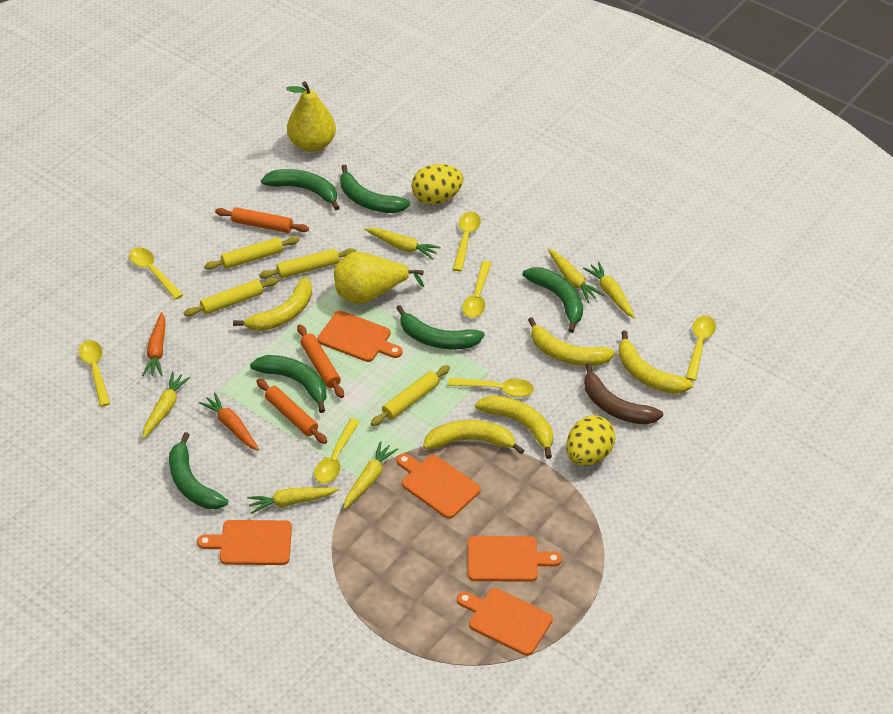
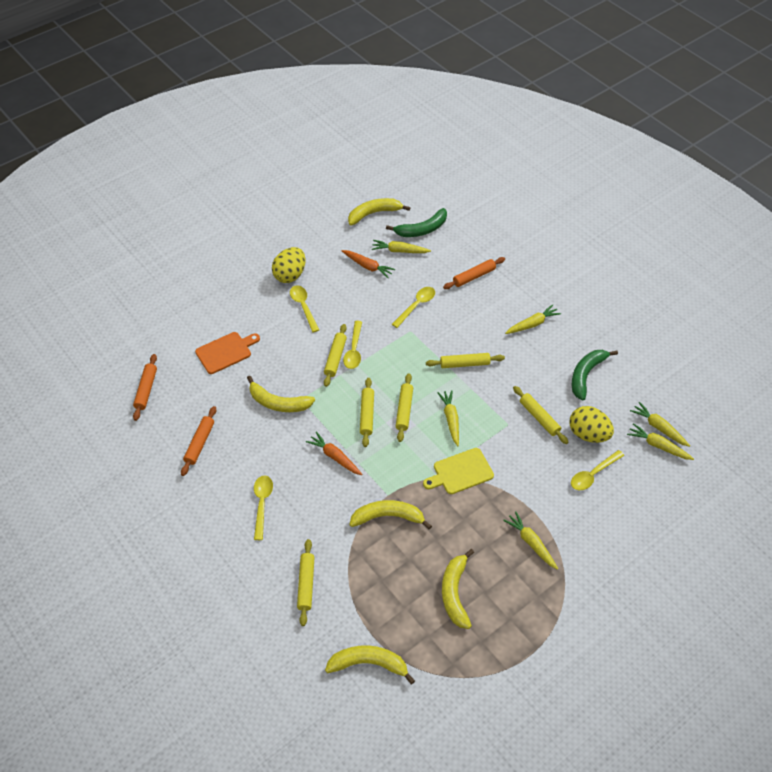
brown banana: [584,363,663,425] = 1 -> none = 0
green banana: [169,432,228,509] [250,355,327,413] [261,169,340,210] [340,165,410,213] [396,305,484,350] [523,267,583,333] = 6 -> [386,208,447,237] [572,350,618,400] = 2
orange cutting board: [197,520,292,565] [317,311,402,362] [397,453,481,519] [457,588,553,656] [468,536,562,582] = 5 -> [195,332,260,374] = 1
yellow cutting board: none = 0 -> [423,448,494,494] = 1
yellow pear: [286,81,336,152] [334,252,424,305] = 2 -> none = 0
yellow rolling pin: [184,277,279,317] [204,236,299,270] [259,248,356,279] [371,365,450,426] = 4 -> [297,539,315,626] [324,324,347,387] [360,378,374,447] [396,373,413,442] [426,353,505,368] [513,386,569,444] = 6
yellow spoon: [79,340,110,407] [129,247,183,300] [314,418,360,484] [448,378,534,397] [452,212,481,271] [462,261,492,318] [686,316,716,381] = 7 -> [254,475,273,540] [290,285,319,332] [343,321,362,369] [392,287,435,328] [571,450,624,490] = 5

